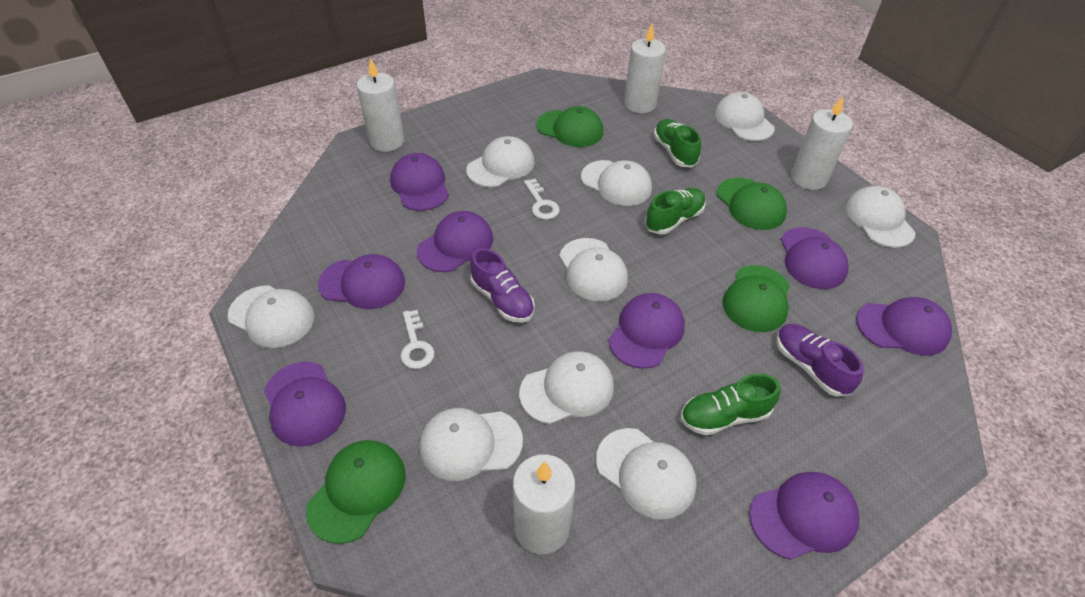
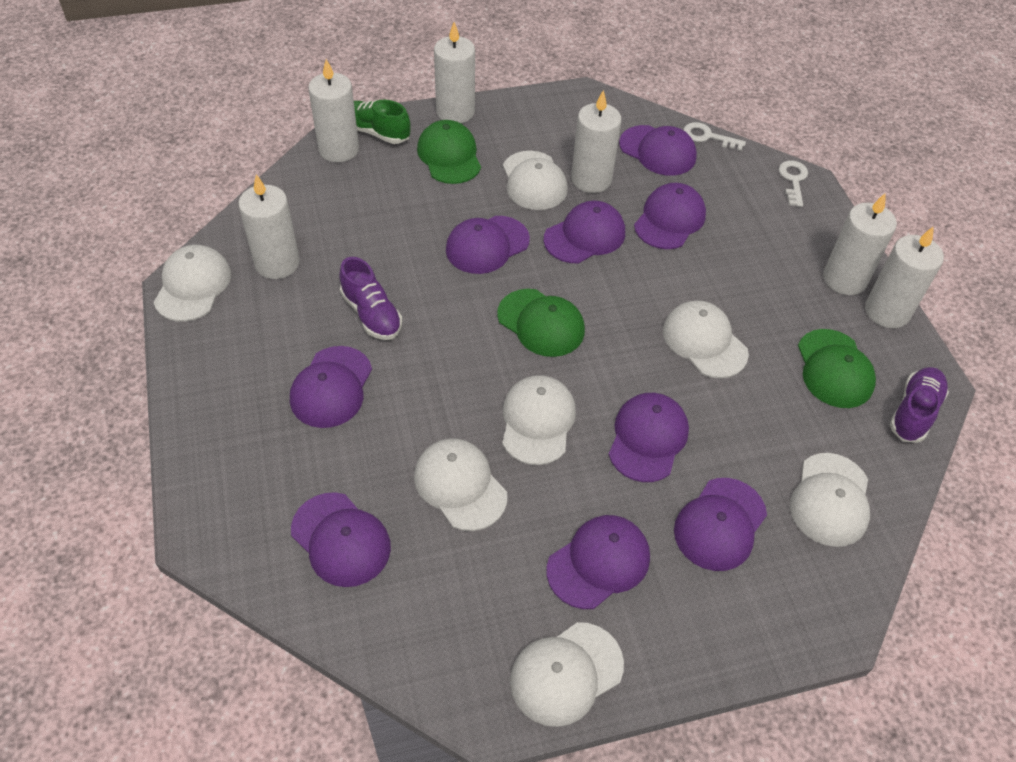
green cap: [306,440,406,544] [536,106,603,147] [717,178,787,230] [723,265,790,332] = 4 -> [417,120,481,184] [497,289,585,357] [798,329,876,408] = 3
green shoe: [645,188,706,235] [653,119,701,168] [681,374,781,435] = 3 -> [354,100,411,144] = 1
purple cap: [264,362,346,447] [318,254,405,309] [390,153,449,211] [417,211,493,272] [608,293,685,369] [749,472,860,560] [781,227,849,289] [856,297,952,356] = 8 -> [290,346,372,428] [291,492,391,587] [446,216,530,274] [543,201,625,263] [547,515,650,609] [608,393,689,482] [619,125,697,176] [634,183,706,249] [674,478,767,571] = 9
white candle: [357,58,404,152] [513,454,575,554] [624,24,666,114] [791,96,853,190] = 4 -> [238,174,300,279] [308,59,359,162] [434,22,475,123] [571,90,622,193] [823,193,897,295] [865,226,944,328] = 6
white cap: [228,285,315,348] [419,408,523,481] [466,136,535,187] [519,351,614,424] [559,238,628,301] [581,160,652,206] [596,428,697,520] [714,92,775,141] [845,186,916,248] = 9 -> [154,245,231,322] [414,438,507,531] [502,375,576,465] [503,151,568,210] [510,622,624,727] [663,300,749,378] [790,453,870,547] = 7

